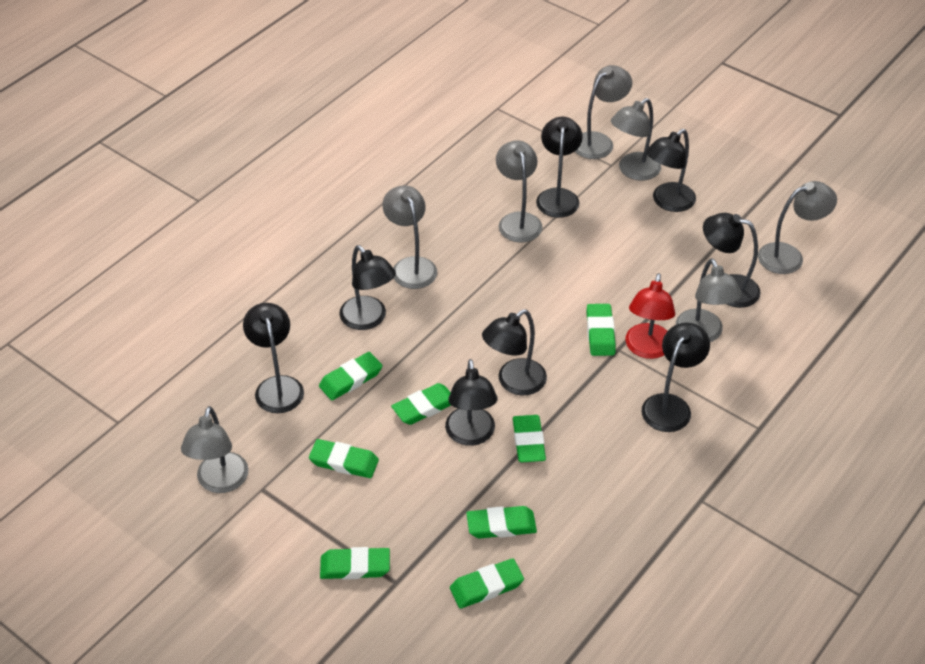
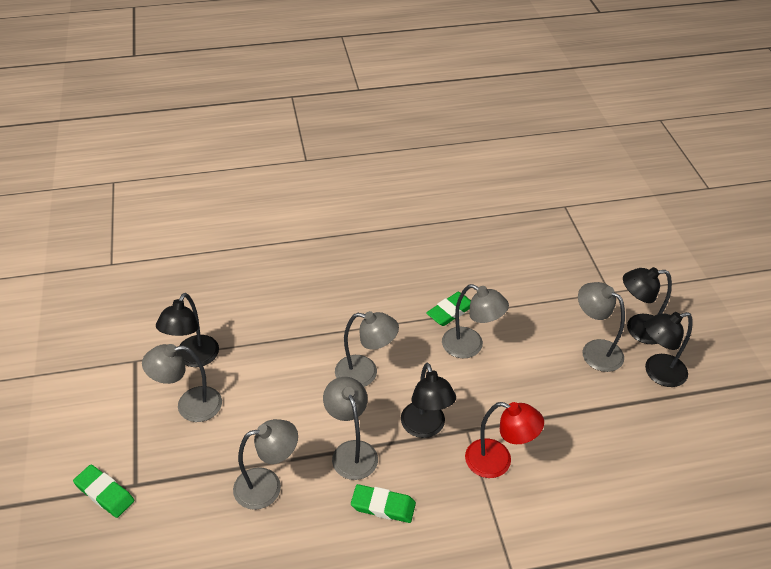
black lamp: [243,303,304,413] [339,245,396,330] [445,359,497,446] [482,309,547,395] [536,117,583,218] [642,322,710,432] [646,129,696,212] [703,213,761,308] = 8 -> [156,293,219,367] [401,363,456,438] [623,267,672,344] [644,312,693,387] = 4
green eraser: [309,439,379,478] [319,352,382,400] [320,547,390,579] [391,383,451,425] [450,558,524,609] [466,506,537,539] [513,415,546,462] [587,304,616,356] = 8 -> [73,465,134,518] [351,484,416,523] [426,292,471,326] = 3
grey lamp: [181,406,249,493] [383,185,437,289] [496,140,542,243] [575,65,632,159] [611,98,661,181] [676,258,742,342] [758,181,837,274] = 7 -> [142,344,222,422] [233,419,298,510] [323,377,378,480] [335,311,399,387] [442,284,509,358] [578,282,625,372] = 6

